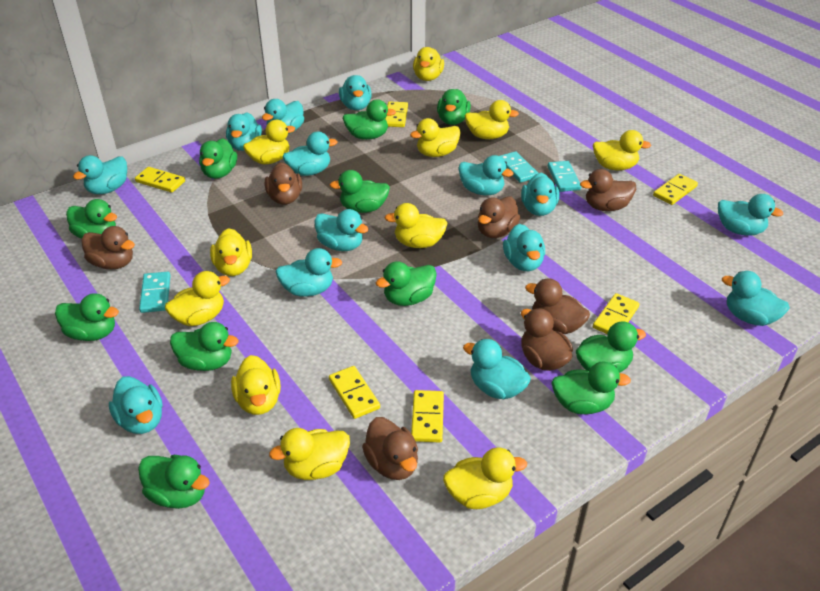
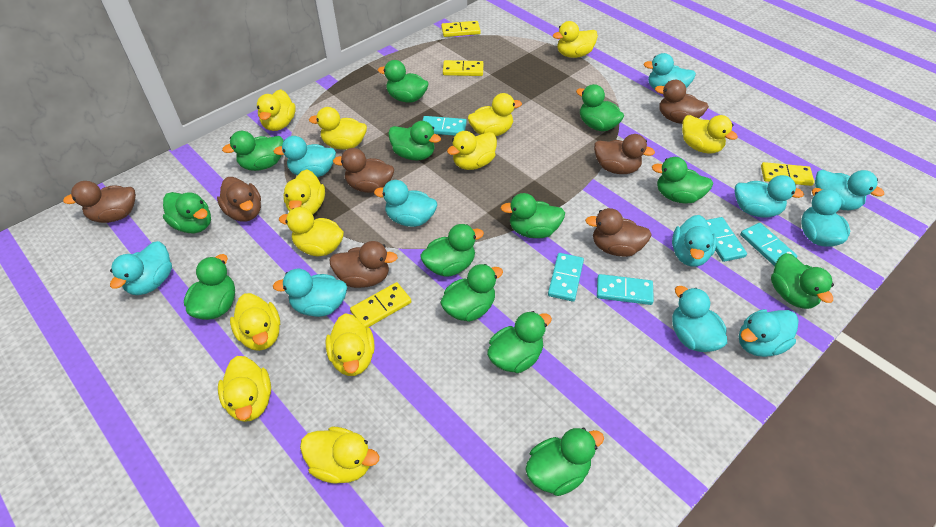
green duck: [55,293,119,341] [66,199,117,239] [138,455,210,509] [170,322,238,371] [199,138,237,179] [330,170,390,213] [343,99,396,140] [376,261,437,306] [437,89,471,125] [552,361,631,414] [576,321,646,373] = 11 -> [163,192,211,233] [184,254,235,320] [222,131,283,171] [378,60,429,103] [388,121,441,160] [420,224,484,277] [440,264,503,322] [487,311,552,373] [500,193,565,238] [525,428,604,496] [576,84,624,131] [652,157,713,204] [771,253,834,309] = 13
turquoise domino: [139,272,171,313] [500,151,538,183] [548,161,581,192] = 3 -> [422,116,467,136] [548,253,584,302] [597,274,654,305] [706,217,747,262] [740,223,797,266] = 5
turquoise duck: [73,155,127,194] [109,376,163,434] [226,112,262,151] [262,99,304,134] [275,248,342,297] [283,132,337,176] [314,209,368,251] [339,75,372,110] [458,155,513,195] [463,339,531,399] [503,224,545,271] [521,173,559,216] [718,194,783,236] [722,271,790,326] = 14 -> [110,241,172,295] [273,268,347,317] [274,136,336,177] [374,180,437,227] [643,53,696,90] [672,215,717,267] [672,286,727,352] [735,175,804,218] [739,309,799,357] [801,188,850,247] [815,170,884,210] = 11
yellow domino: [135,167,185,193] [329,366,380,419] [385,101,408,127] [411,390,444,443] [593,293,639,334] [653,174,698,205] = 6 -> [350,282,411,328] [441,21,481,37] [443,60,483,76] [761,162,814,186] = 4
yellow duck: [165,271,230,326] [210,228,252,276] [231,355,281,415] [243,120,295,165] [269,428,350,480] [384,203,448,248] [410,118,461,157] [413,47,444,81] [443,447,527,509] [465,100,519,139] [593,130,651,170] = 11 -> [218,356,271,422] [230,293,280,351] [257,89,296,131] [279,207,344,256] [284,169,325,215] [300,427,379,484] [309,107,367,150] [326,313,375,376] [447,131,497,170] [468,93,522,136] [553,21,598,58] [682,115,738,154] = 12

